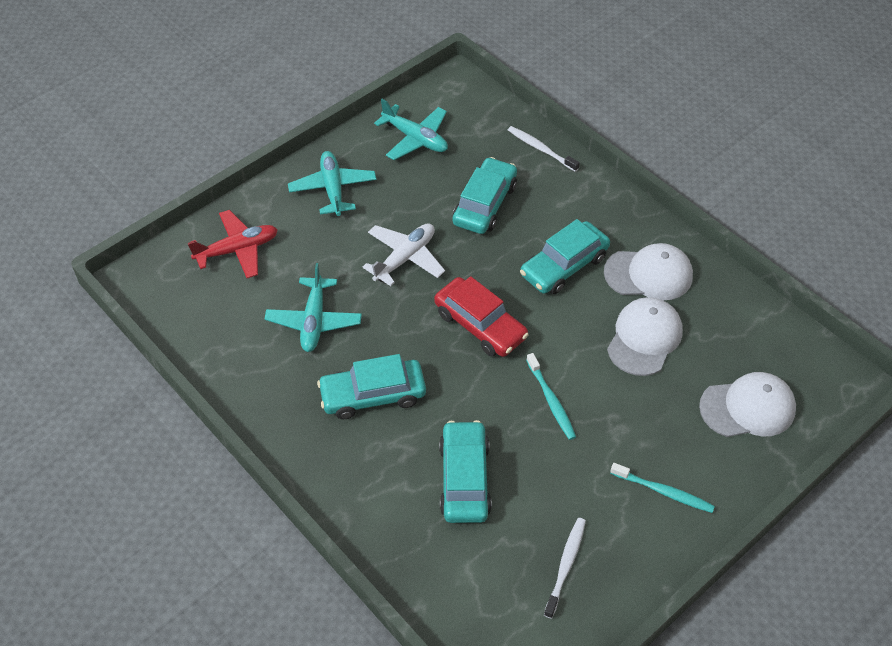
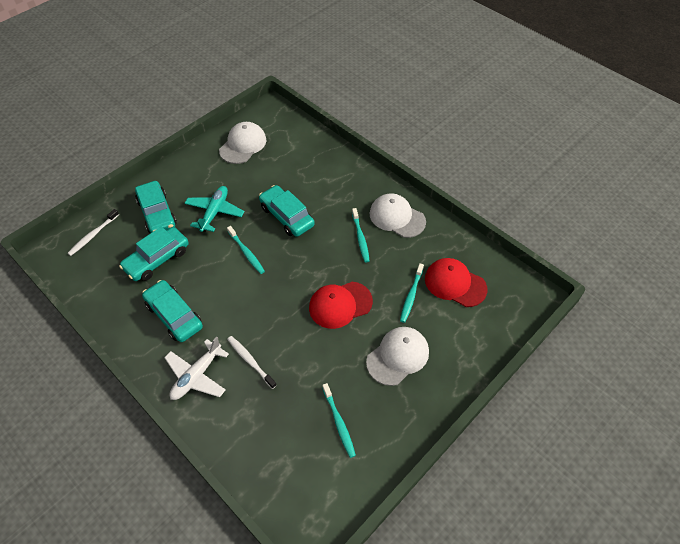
red cap: none = 0 -> [309,282,373,329] [425,258,487,307] = 2
red car: [434,276,529,357] = 1 -> none = 0
red plane: [188,210,278,278] = 1 -> none = 0
turquoise plane: [265,263,362,352] [288,151,377,216] [374,99,448,160] = 3 -> [184,186,244,232] = 1
turquoise toothbrush: [526,353,576,440] [610,463,715,513] = 2 -> [227,226,265,274] [322,383,356,458] [352,208,370,262] [400,263,424,323] = 4

